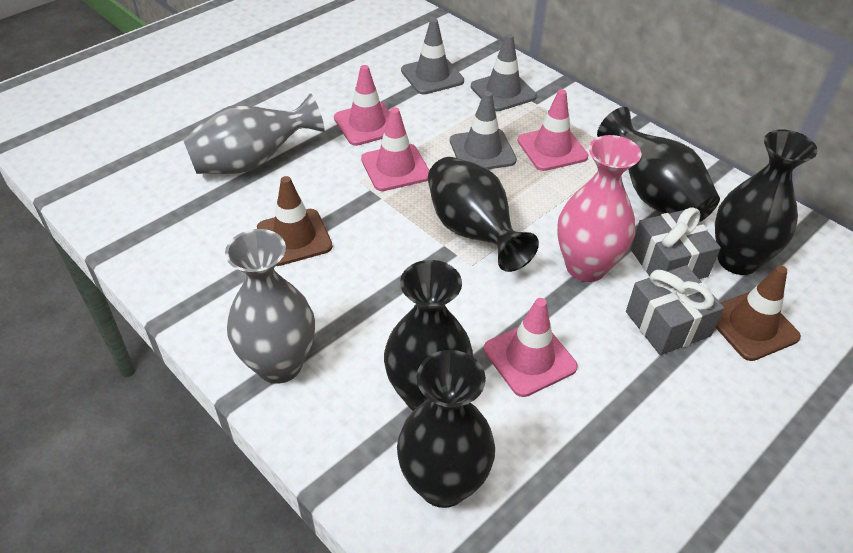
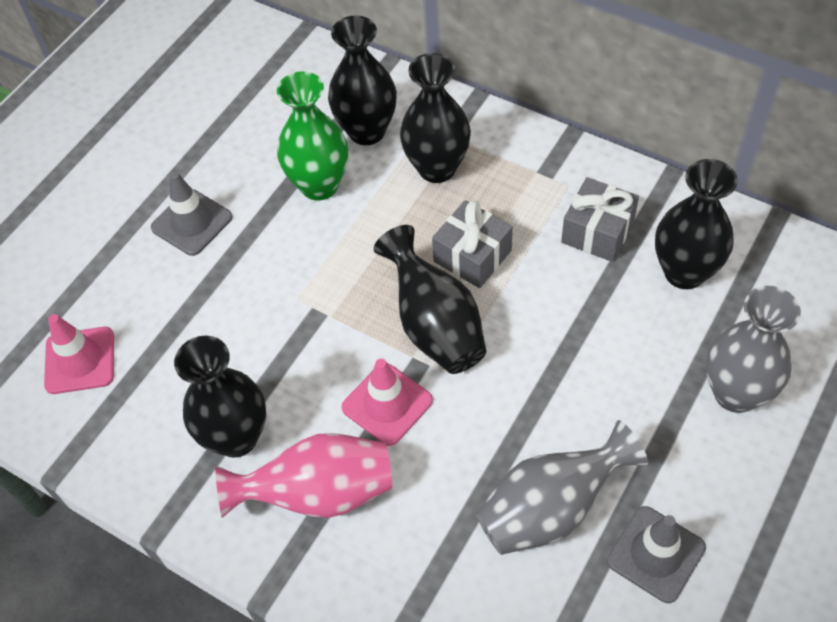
brown traffic cone: [257,176,333,266] [715,265,801,361] = 2 -> none = 0
green vase: none = 0 -> [277,71,348,201] = 1
grey traffic cone: [401,18,464,95] [450,91,517,169] [471,34,537,111] = 3 -> [151,172,232,256] [607,506,706,603] = 2
pink traffic cone: [334,65,390,146] [361,108,430,191] [484,298,578,397] [517,89,588,171] = 4 -> [44,314,114,394] [342,359,433,446] = 2

